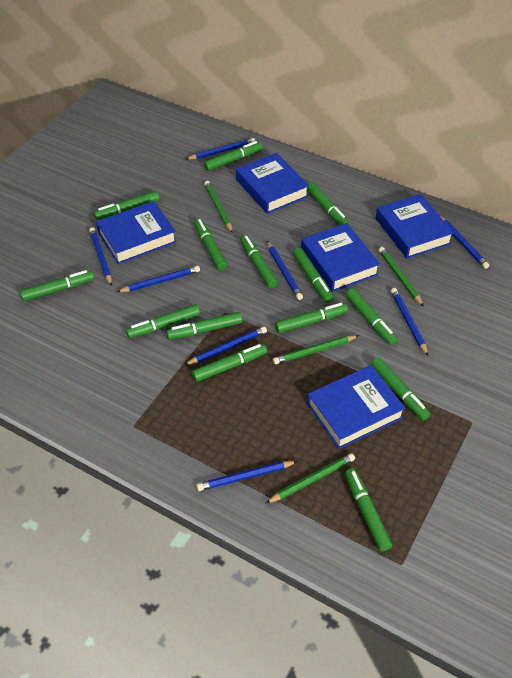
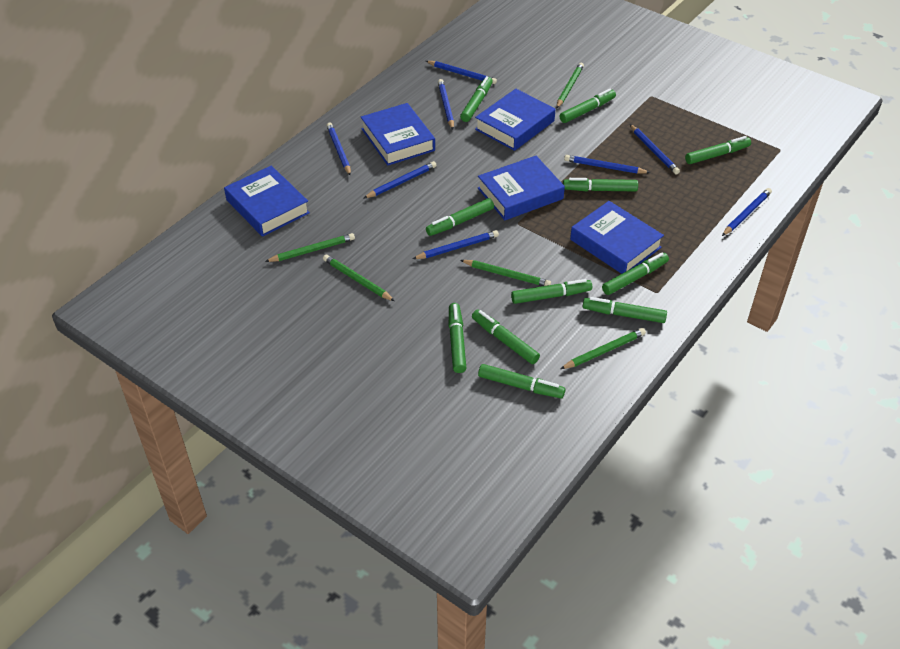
green marker: [20,270,94,301] [94,191,160,220] [126,304,200,338] [166,312,242,340] [192,344,267,382] [194,219,227,271] [204,141,262,171] [240,235,278,288] [275,303,348,333] [293,248,334,303] [307,182,349,225] [345,468,392,551] [346,288,398,345] [371,357,430,420] = 14 -> [426,198,494,236] [449,303,466,373] [460,76,493,122] [472,309,540,364] [478,364,565,398] [511,279,592,304] [559,89,616,123] [563,178,638,192] [583,297,667,323] [602,252,669,295] [685,136,751,164] = 11
green pencil: [204,181,233,233] [265,453,355,504] [273,335,359,364] [379,247,424,307] = 4 -> [265,233,355,262] [323,255,395,301] [460,260,551,286] [556,63,584,109] [561,328,646,369] = 5

